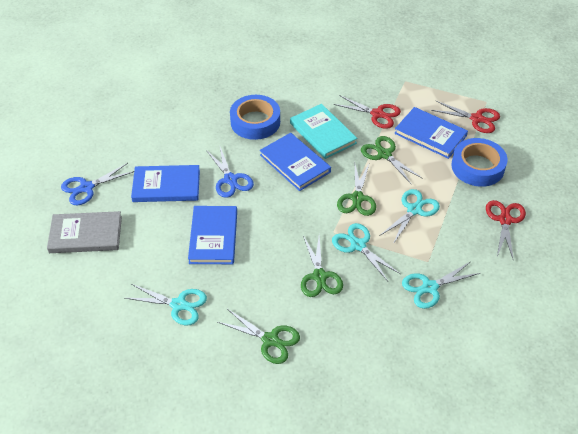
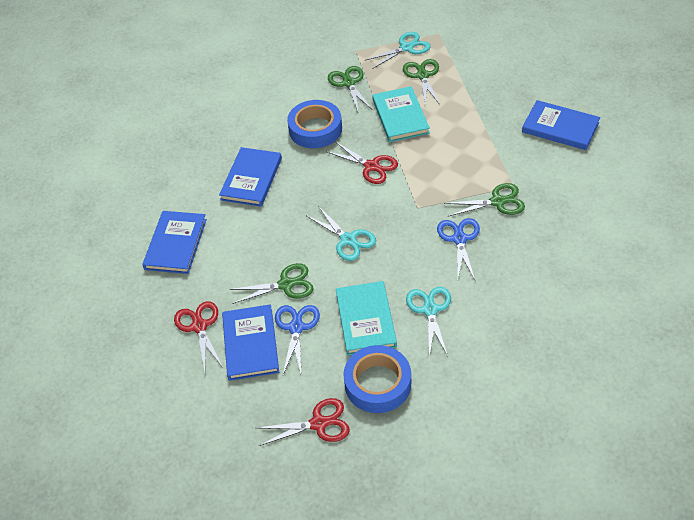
grey book: [47,211,122,253] = 1 -> none = 0
turquoise book: [290,104,357,159] = 1 -> [336,281,397,355] [372,86,430,142] = 2
turquoise scissors: [125,284,207,325] [332,223,400,281] [381,189,440,244] [402,262,480,309] = 4 -> [307,206,376,261] [366,32,431,69] [406,287,451,357] = 3

